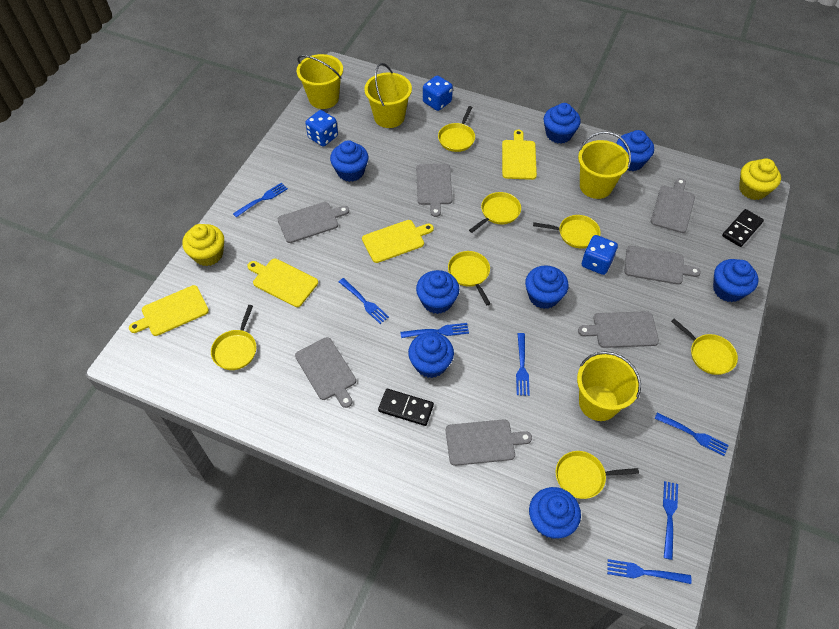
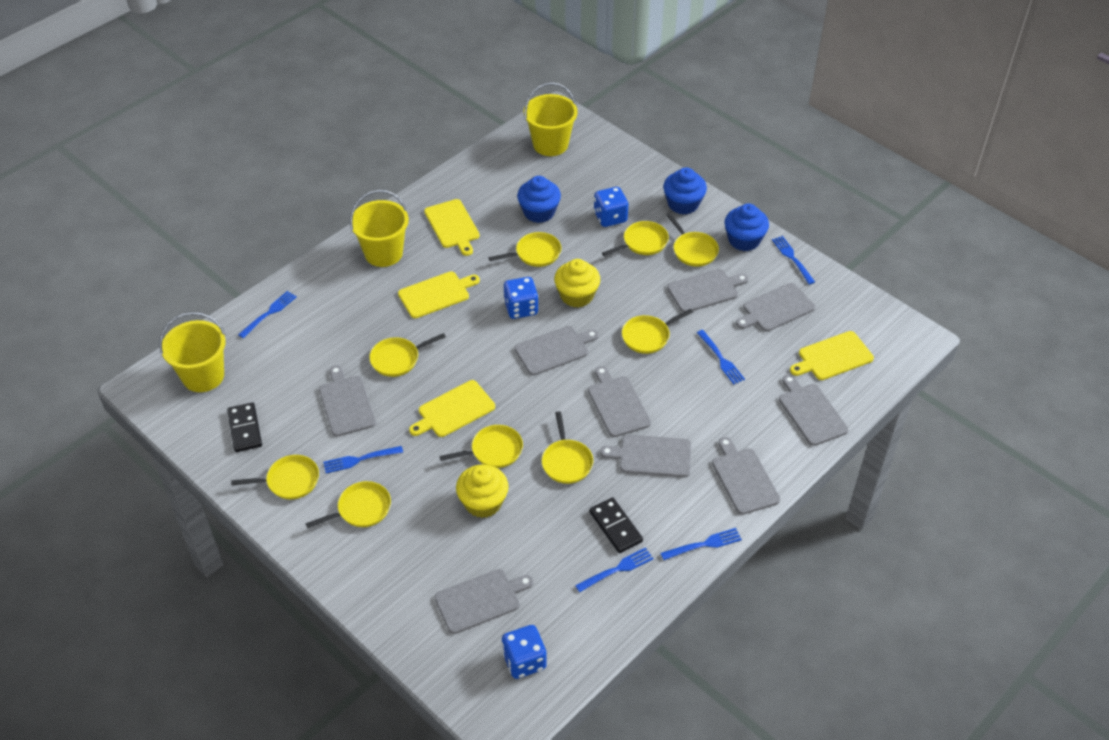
blue cupcake: [330,140,368,182] [408,332,454,378] [416,270,459,314] [525,265,569,309] [529,487,581,539] [544,103,581,144] [616,130,654,171] [713,259,758,302] = 8 -> [517,176,561,223] [663,167,707,215] [724,203,769,251] = 3
blue fork: [233,183,288,218] [339,278,389,324] [400,323,469,338] [516,333,530,396] [607,559,691,584] [654,412,729,456] [663,481,678,560] = 7 -> [238,291,297,338] [323,446,403,473] [575,547,654,592] [661,528,742,560] [697,330,745,384] [772,236,815,284] = 6
grey cutting board: [278,202,349,243] [295,337,356,408] [416,164,452,217] [446,419,532,466] [578,311,659,348] [624,246,701,285] [651,178,695,233] = 7 -> [319,365,376,437] [435,569,533,634] [515,326,599,376] [588,366,651,437] [600,435,691,477] [667,269,749,312] [712,437,780,515] [736,283,815,332] [779,375,849,446] = 9
yellow bucket: [297,54,343,109] [364,63,412,128] [577,351,641,421] [578,131,631,199] = 4 -> [159,312,226,392] [350,190,409,267] [524,82,578,156] = 3
yellow pan: [211,305,256,370] [438,106,475,152] [448,251,491,305] [469,192,521,233] [533,215,601,248] [556,451,639,499] [671,319,738,375] = 7 -> [231,455,319,500] [306,481,391,528] [369,333,446,377] [439,425,523,468] [489,232,561,267] [541,411,593,484] [602,221,669,256] [622,309,693,354] [666,213,719,267] = 9

